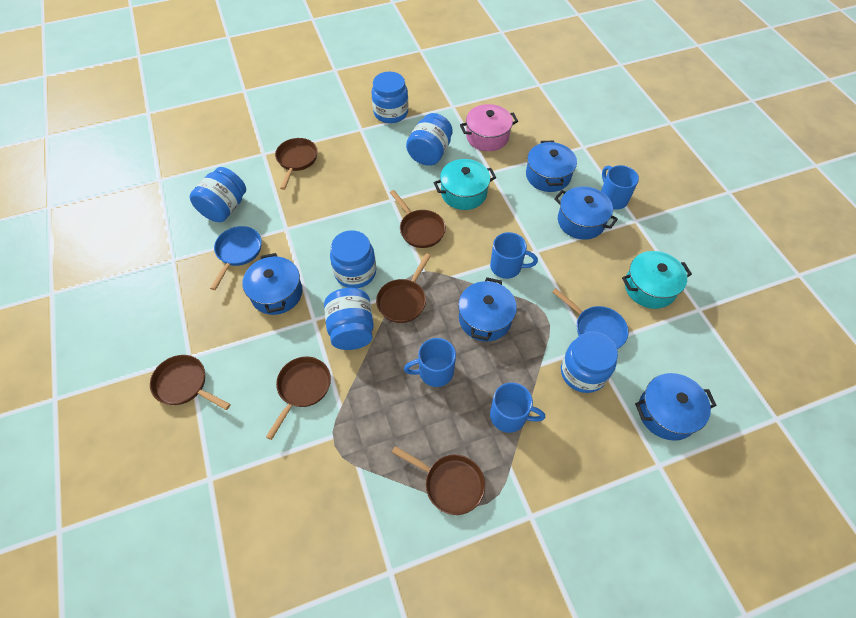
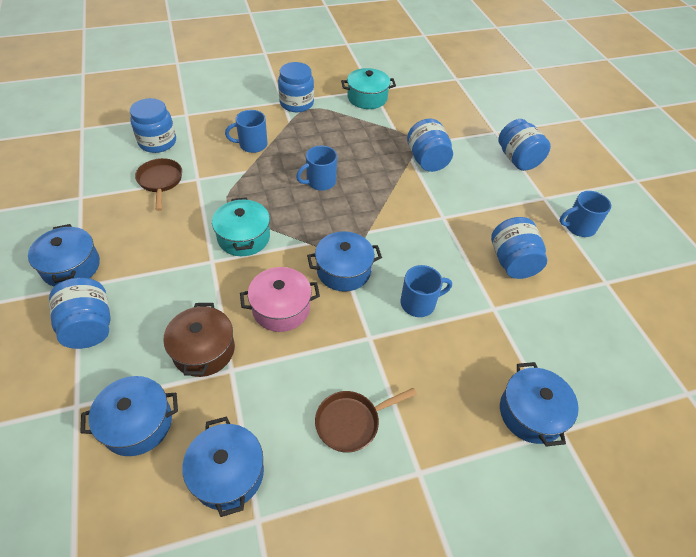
blue pan: [210,226,262,290] [552,288,629,349] = 2 -> none = 0
brown pan: [150,355,230,410] [266,357,331,440] [275,138,318,190] [376,253,431,323] [390,190,446,248] [392,446,485,515] = 6 -> [135,158,182,211] [315,388,417,453] = 2
brown pot: none = 0 -> [163,303,235,377] = 1

